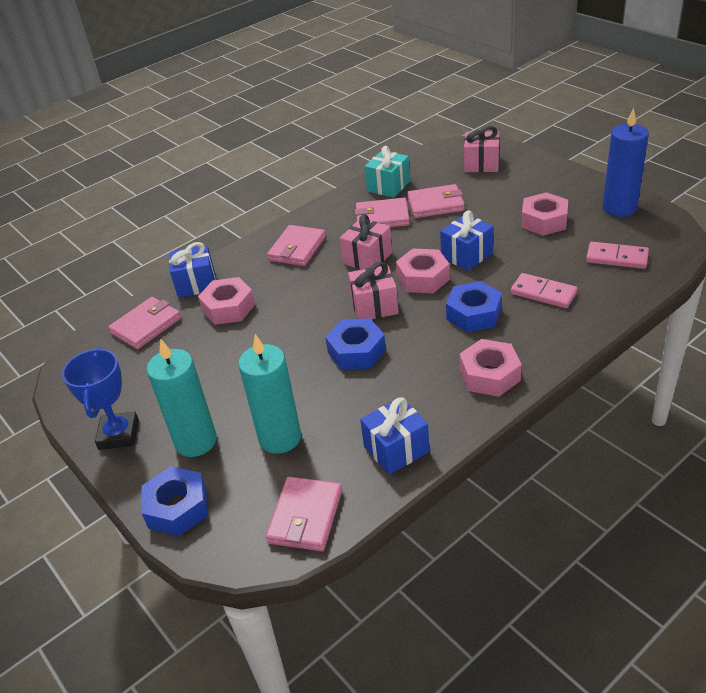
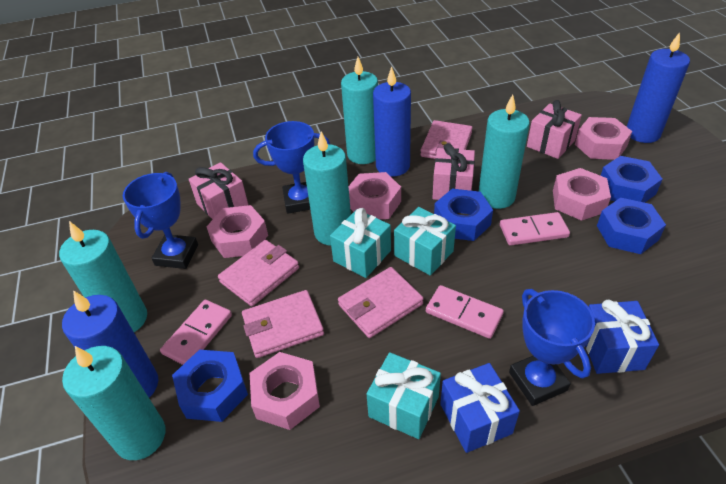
blue candle: [603,108,649,217] = 1 -> [62,291,158,398] [373,66,411,177] [627,32,690,143] = 3
blue gift: [169,242,216,298] [360,397,430,475] [440,211,493,271] = 3 -> [440,363,520,453] [586,300,659,374] = 2
blue nut: [141,466,209,536] [325,318,386,370] [446,281,502,333] = 3 -> [172,350,248,422] [434,189,493,241] [597,197,666,254] [601,156,662,203] = 4
blue trophy: [62,347,139,450] = 1 -> [123,172,198,269] [253,121,330,214] [509,289,595,406] = 3
pink domino: [511,273,577,308] [586,242,649,269] = 2 -> [160,300,232,365] [426,285,504,339] [500,212,570,246] = 3
pink nut: [198,277,255,325] [396,249,450,293] [460,339,521,397] [521,192,568,236] = 4 -> [207,205,268,258] [250,352,320,430] [348,172,401,219] [553,168,611,221] [575,117,632,160] = 5
pink wallet: [108,297,181,349] [265,477,342,551] [267,225,326,266] [355,198,410,227] [407,184,465,218] = 5 -> [218,240,299,306] [242,290,324,358] [338,267,424,338] [420,120,472,159] = 4
turquoise candle: [147,339,217,457] [238,334,301,454] = 2 -> [59,221,147,332] [62,346,165,460] [303,132,351,246] [341,57,378,164] [479,95,530,209] = 5
turquoise gift: [364,146,410,198] = 1 -> [330,208,391,278] [367,352,441,439] [394,207,456,276] = 3

